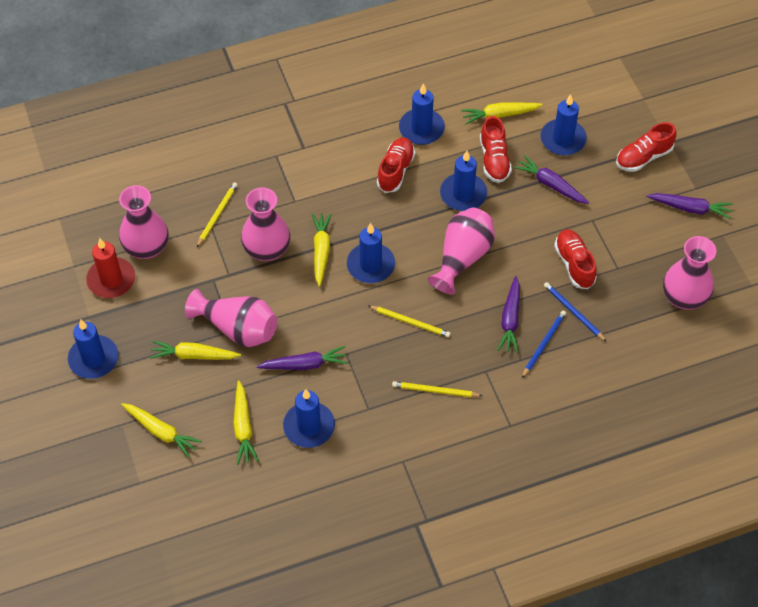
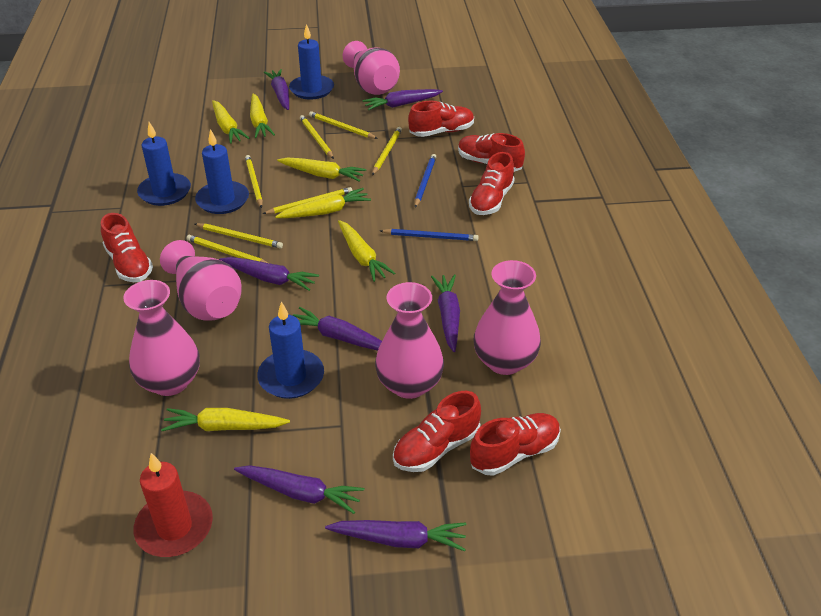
blue candle: [68,320,118,379] [283,389,335,448] [347,223,395,283] [399,83,445,145] [440,151,487,211] [540,94,587,155] = 6 -> [137,122,191,206] [195,129,249,214] [257,302,324,399] [289,24,334,100] = 4
purple carrot: [256,346,348,370] [497,276,520,353] [514,155,589,204] [647,193,733,219] = 4 -> [219,257,319,291] [234,465,364,514] [264,69,289,110] [293,307,382,351] [325,520,466,551] [362,89,443,110] [431,274,460,352] = 7
red shoe: [377,137,415,193] [480,116,512,183] [554,229,597,289] [616,122,676,172] = 4 -> [101,213,153,282] [393,391,481,472] [408,101,474,137] [458,133,525,172] [469,152,515,215] [470,413,561,476] = 6
yellow carrot: [121,403,202,458] [150,341,241,360] [233,380,259,465] [312,213,332,287] [461,103,543,125] = 5 -> [161,408,290,431] [212,100,250,144] [250,94,275,138] [275,188,371,218] [277,157,366,182] [338,220,395,282] = 6
yellow pencil: [197,182,238,247] [369,306,451,337] [392,381,483,397] = 3 -> [186,235,270,264] [195,223,283,249] [245,155,263,208] [263,187,353,214] [300,115,334,159] [309,111,378,139] [372,127,402,175] = 7

